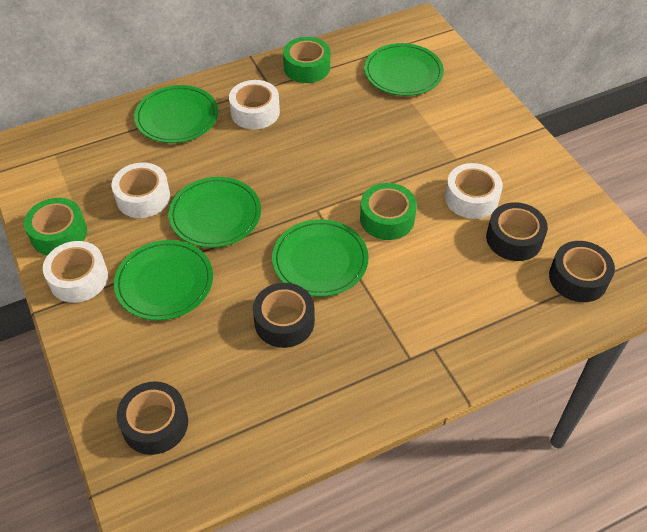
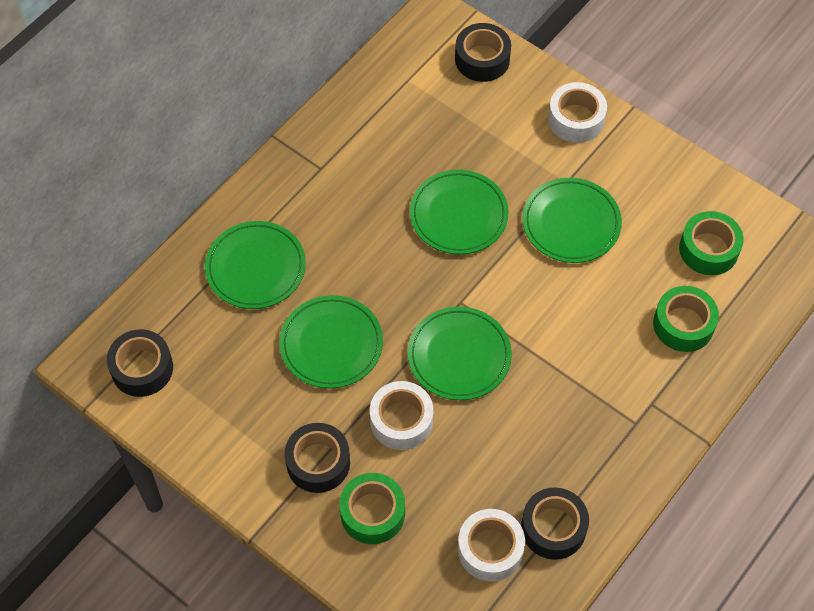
white tape: [43,241,108,303] [112,162,170,218] [229,80,280,129] [445,163,503,219] = 4 -> [370,381,433,450] [458,509,525,581] [548,82,607,143] = 3

